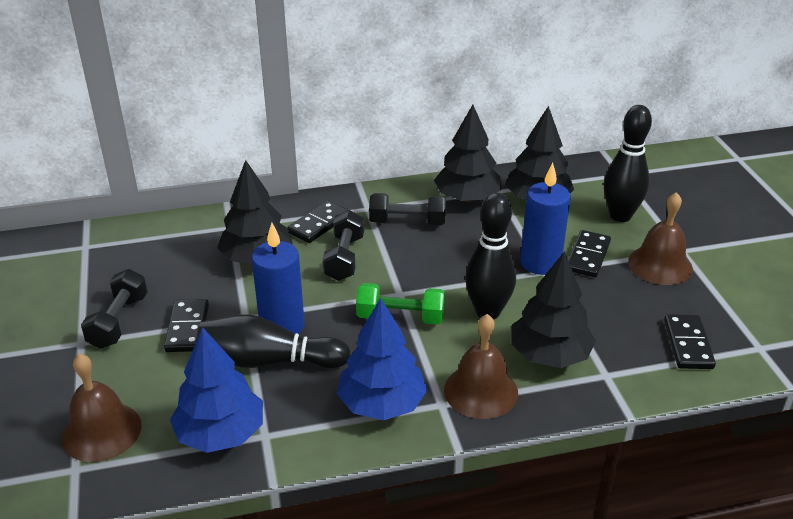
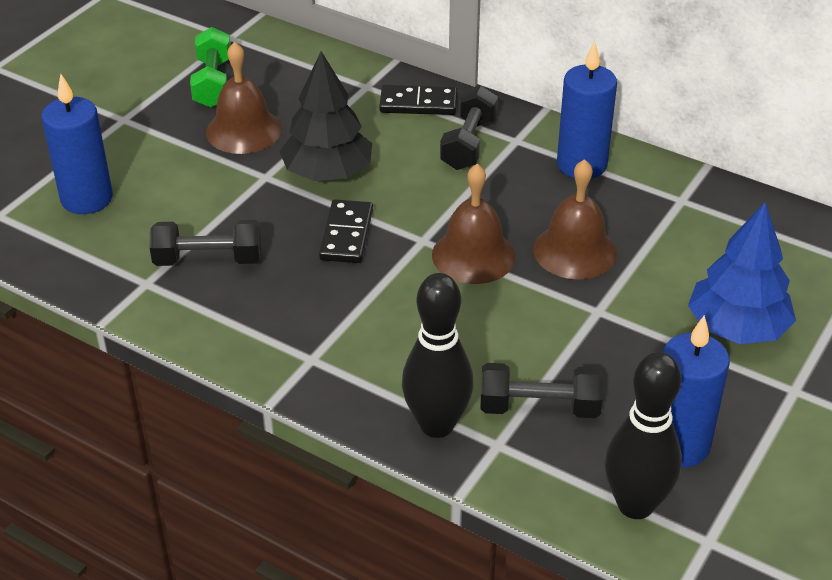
black bowling pin: [196,314,351,368] [465,193,516,319] [604,105,652,222] = 3 -> [402,273,474,438] [604,352,682,519] = 2
black domino: [164,299,209,352] [287,201,348,243] [568,230,611,277] [664,314,716,369] = 4 -> [319,200,373,263] [379,85,457,115] = 2
black tree: [217,160,293,264] [434,105,501,202] [505,106,574,200] [511,251,596,368] = 4 -> [280,51,372,181] = 1
blue candle: [251,223,304,334] [520,163,571,275] = 2 -> [41,74,113,214] [557,41,617,179] [663,315,730,468] = 3
blue tree: [170,327,263,453] [337,298,427,420] = 2 -> [688,202,796,344] = 1

